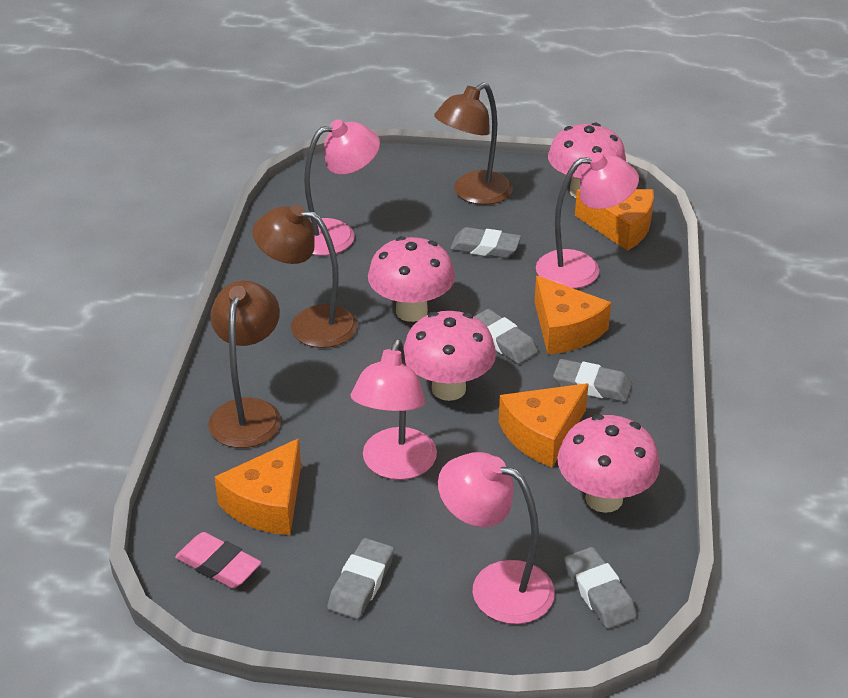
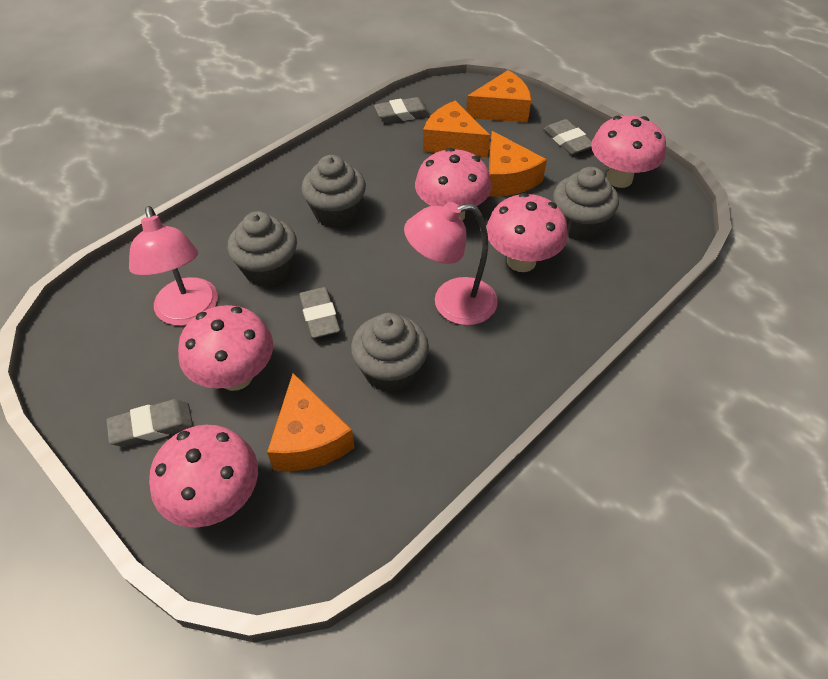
brown lamp: [208,281,281,448] [252,204,358,348] [434,83,513,205] = 3 -> none = 0
grey cupcake: none = 0 -> [227,211,297,287] [301,155,366,228] [351,313,429,393] [553,167,619,241] = 4
grey eraser: [327,538,394,619] [450,227,521,258] [474,309,538,364] [553,359,632,402] [564,547,637,629] = 5 -> [106,399,193,447] [299,287,340,338] [374,97,430,123] [544,119,592,155] = 4
pink eraser: [175,532,262,588] = 1 -> none = 0
pink lamp: [304,120,380,256] [351,339,437,480] [438,452,555,624] [536,152,639,289] = 4 -> [129,206,218,326] [404,202,498,325] = 2
pink mushroom: [368,236,455,322] [403,311,496,401] [548,123,626,198] [557,414,660,513] = 4 -> [149,425,258,528] [178,305,273,391] [415,148,492,221] [486,193,568,272] [591,115,666,188] = 5

